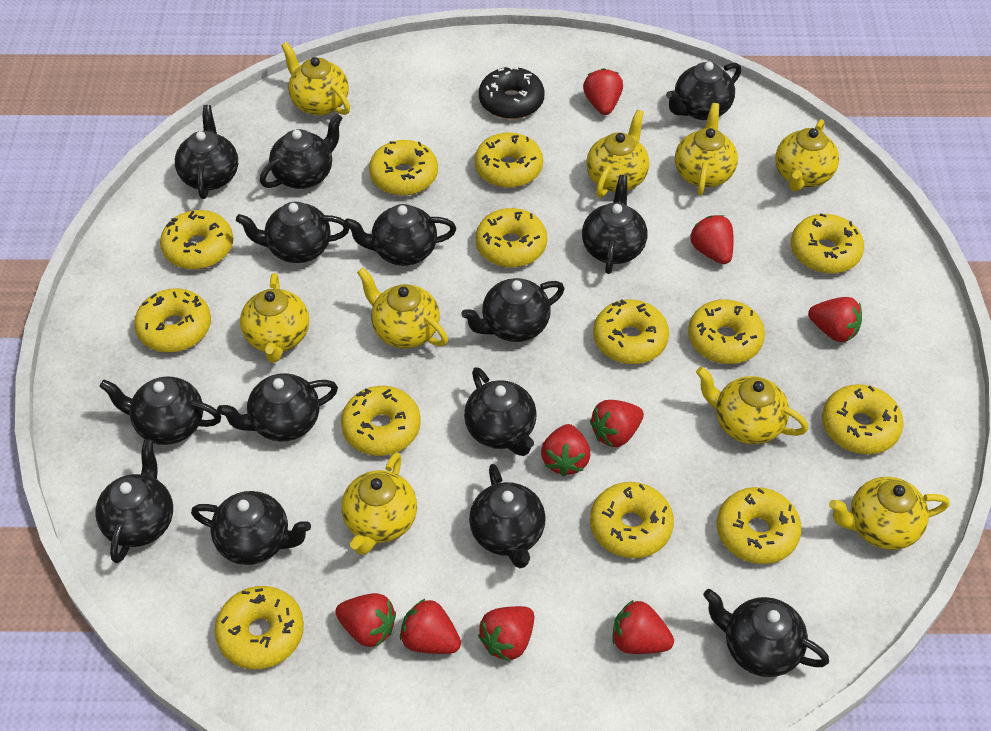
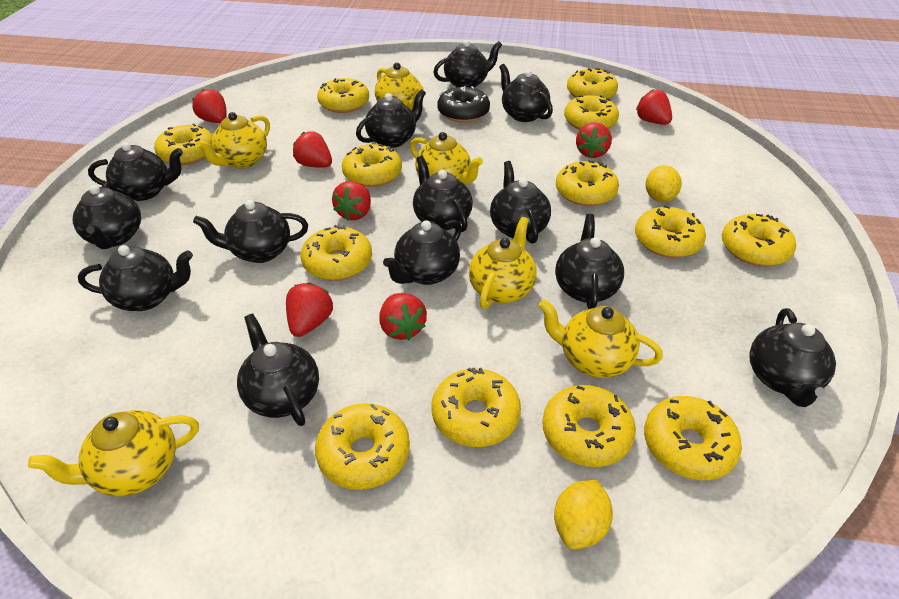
black teapot: [95,439,173,563] [100,376,221,445] [175,105,238,199] [191,491,311,565] [217,373,338,442] [236,202,350,263] [260,113,343,189] [344,204,456,266] [461,278,564,342] [464,367,537,456] [469,464,546,568] [582,175,647,274] [666,62,741,120] [703,589,829,677] = 14 -> [73,182,141,249] [78,245,193,311] [88,142,183,201] [193,200,308,263] [237,313,319,426] [356,89,426,148] [383,220,462,285] [413,156,473,232] [433,40,502,88] [490,161,551,244] [499,64,553,122] [555,214,624,309] [749,308,836,407] = 13
red strawberry: [335,593,396,647] [400,598,461,654] [478,606,534,661] [541,424,590,477] [583,68,623,115] [590,400,644,447] [612,600,674,654] [690,215,734,264] [808,297,862,342] = 9 -> [192,89,227,123] [286,282,333,337] [293,131,332,168] [332,181,371,220] [379,293,427,340] [576,122,612,158] [636,89,672,125] = 7
yellow lemon: none = 0 -> [554,480,613,550] [645,165,682,202] = 2
yellow teapot: [240,273,309,363] [281,42,350,116] [341,452,417,555] [357,268,448,349] [586,110,649,198] [675,103,738,195] [696,367,808,444] [775,119,839,192] [829,477,950,550] = 9 -> [28,410,199,496] [196,112,270,168] [375,62,424,110] [410,132,483,185] [469,217,537,309] [539,299,663,378] = 6

